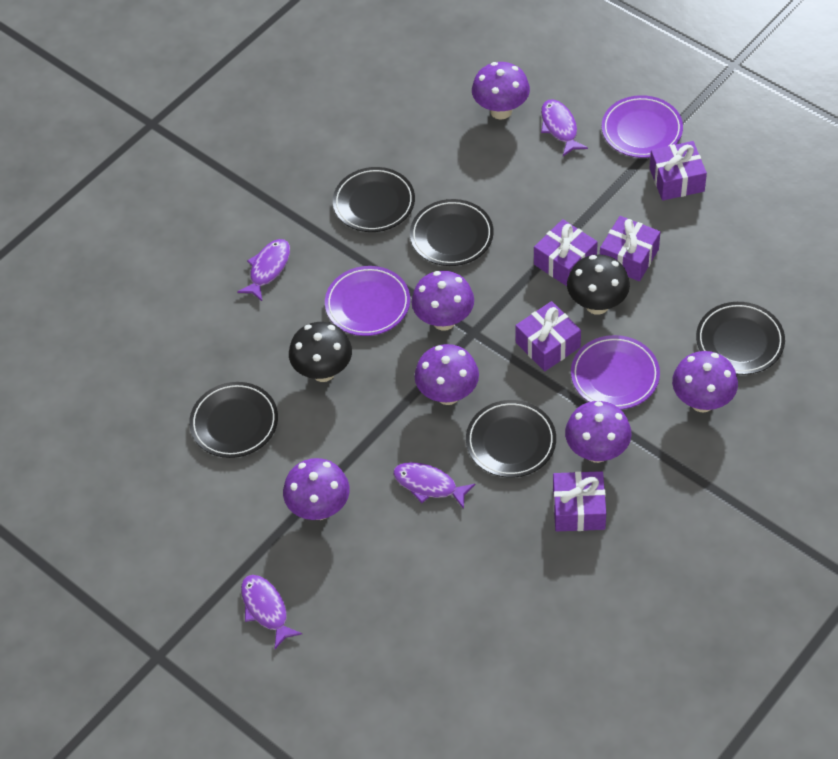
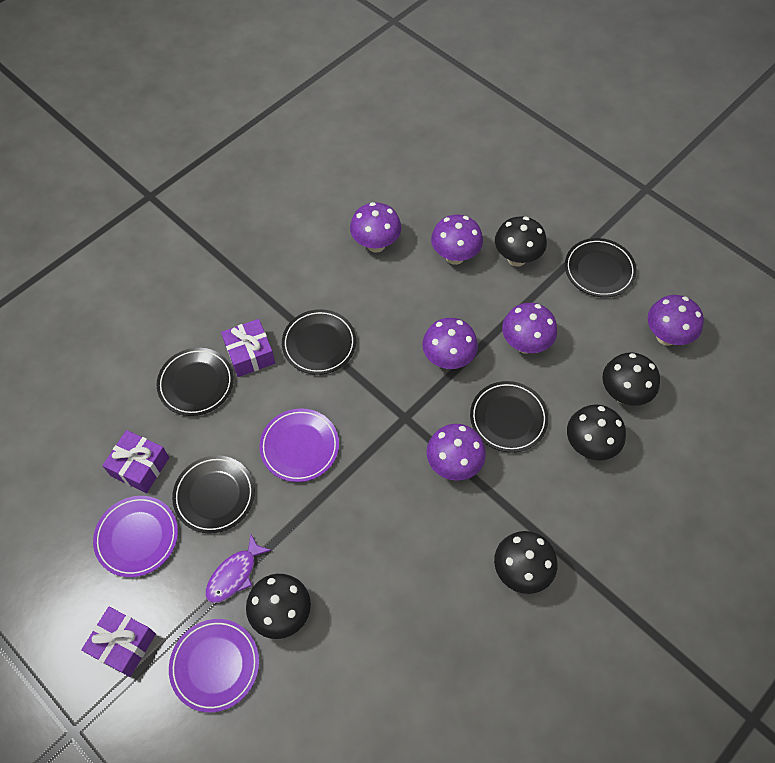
black mushroom: [289,322,352,382] [567,255,630,315] = 2 -> [246,574,311,639] [494,531,557,594] [495,216,547,267] [567,404,626,460] [602,352,660,406] = 5
purple fish: [237,239,290,301] [241,575,302,649] [393,462,476,509] [541,100,588,156] = 4 -> [205,534,272,603] = 1
purple gift: [515,301,581,372] [534,219,598,286] [553,471,606,532] [600,216,660,281] [649,141,707,201] = 5 -> [81,607,156,677] [103,430,169,493] [221,319,275,377] = 3

